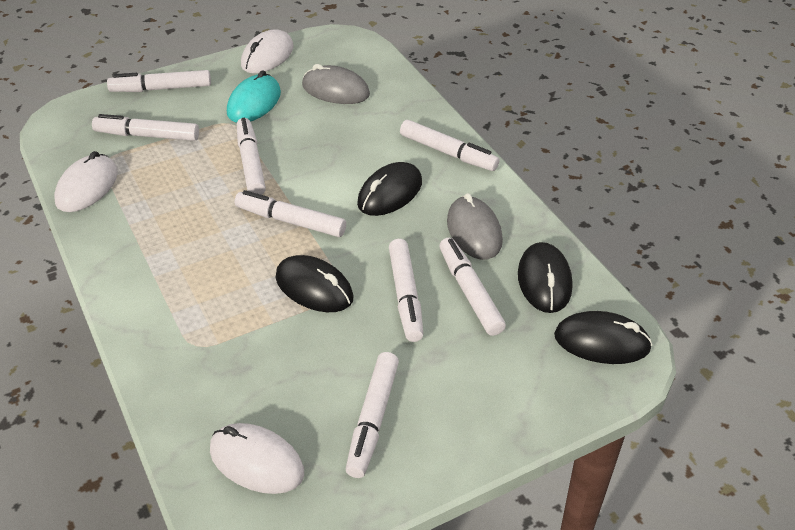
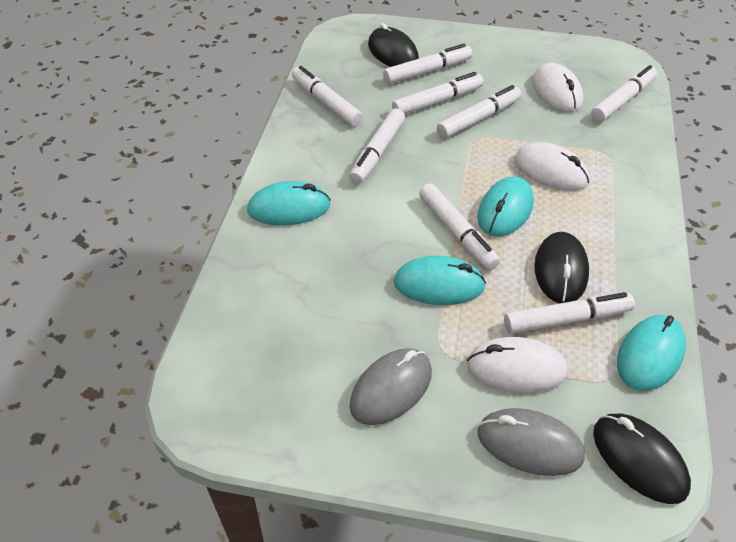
black mouse: [276,255,354,312] [357,162,422,216] [518,242,572,313] [554,311,652,364] = 4 -> [368,23,419,67] [534,232,589,303] [593,414,691,504] = 3
turquoise mouse: [227,70,281,123] = 1 -> [247,181,331,226] [394,256,486,305] [478,176,534,237] [617,315,686,391] = 4

